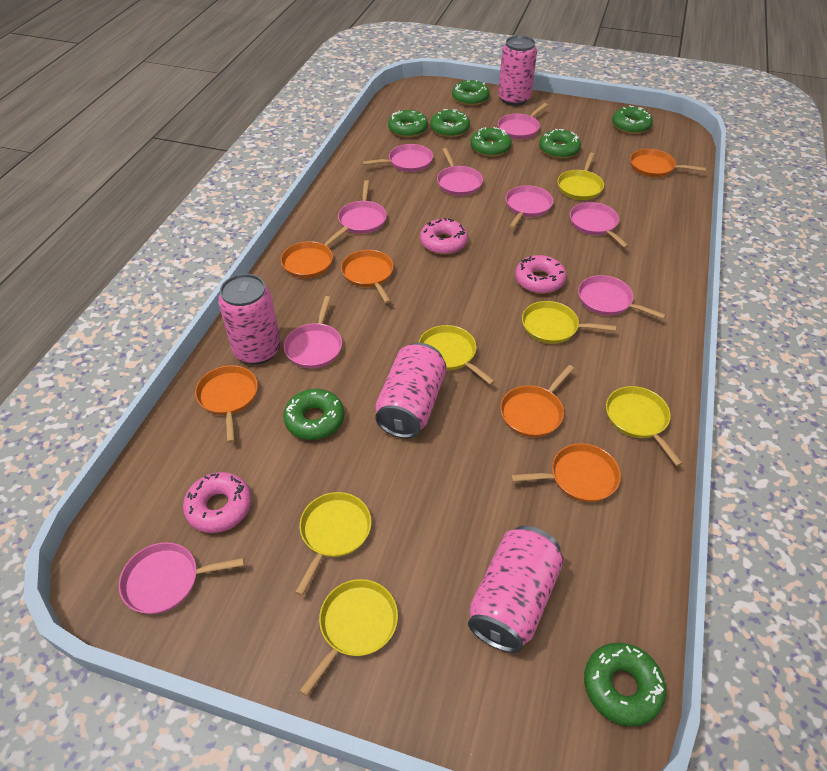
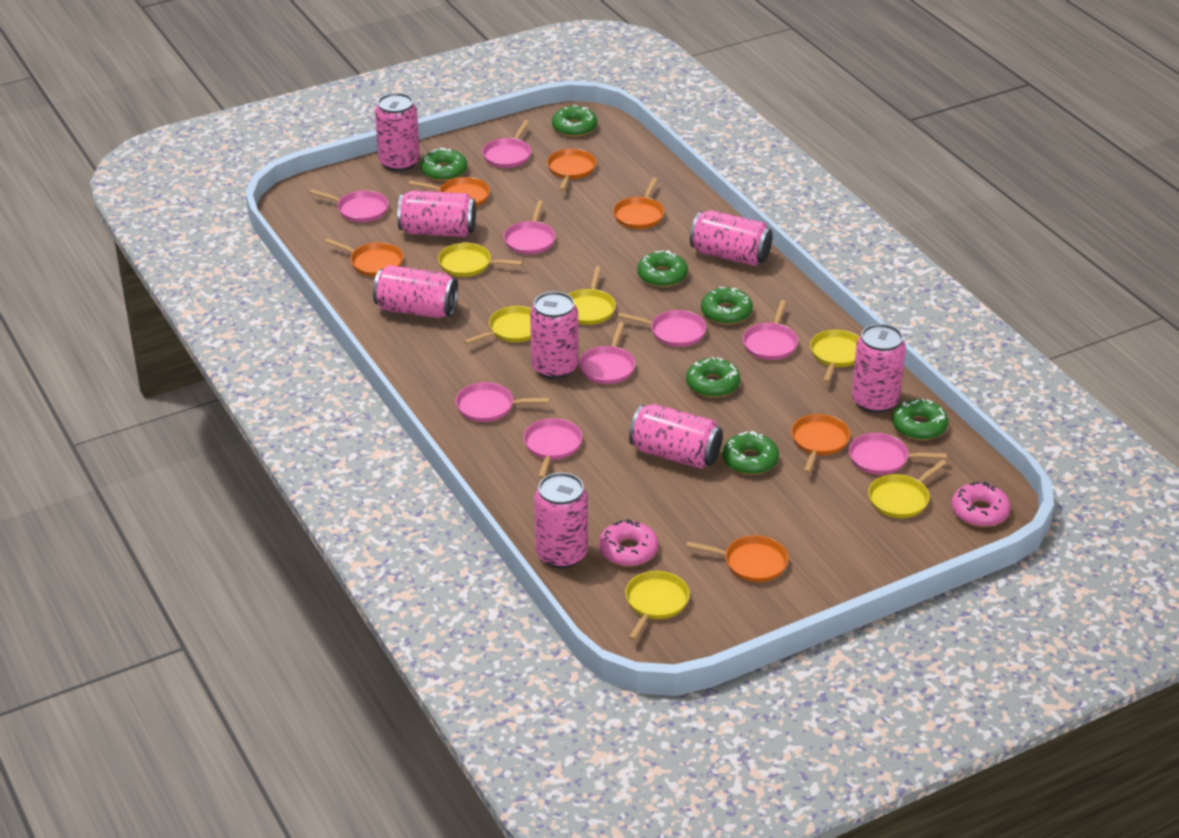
green donut: [283,389,344,440] [388,110,428,137] [430,109,470,137] [452,80,490,106] [470,127,512,157] [539,129,581,159] [584,643,666,727] [612,105,653,134] = 8 -> [420,148,467,181] [552,105,597,137] [637,250,688,287] [686,357,740,398] [701,287,753,325] [722,431,779,475] [892,398,948,440] = 7
pink can: [218,274,281,364] [375,343,447,438] [468,526,564,653] [498,36,537,106] = 4 -> [373,265,458,319] [375,93,420,171] [397,190,476,237] [530,291,578,379] [534,472,588,568] [629,404,723,469] [690,210,773,266] [852,324,906,413] = 8
pink donut: [183,472,252,533] [420,218,468,255] [515,255,566,294] = 3 -> [599,519,658,566] [952,481,1011,527] = 2

